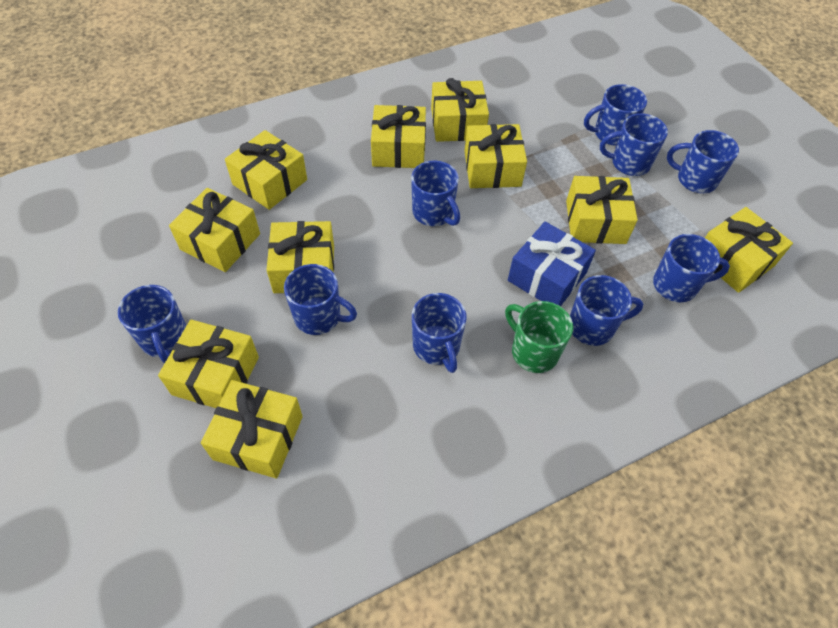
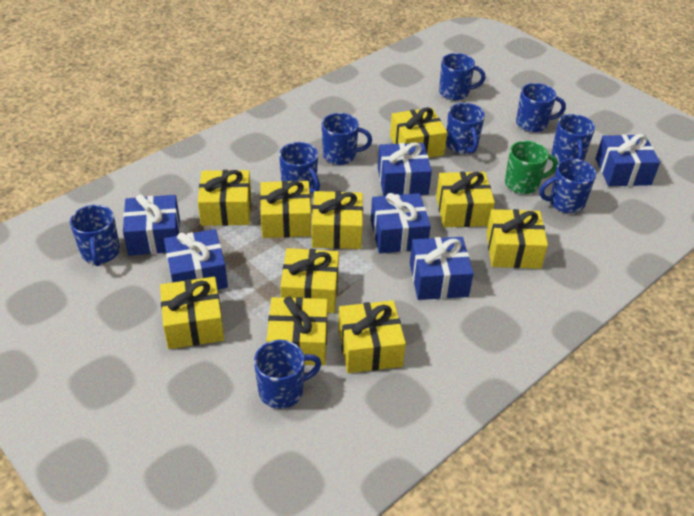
blue gift: [508,222,596,306] = 1 -> [123,194,180,256] [164,229,228,290] [371,193,431,253] [378,142,432,196] [410,237,474,300] [596,134,660,186] = 6

